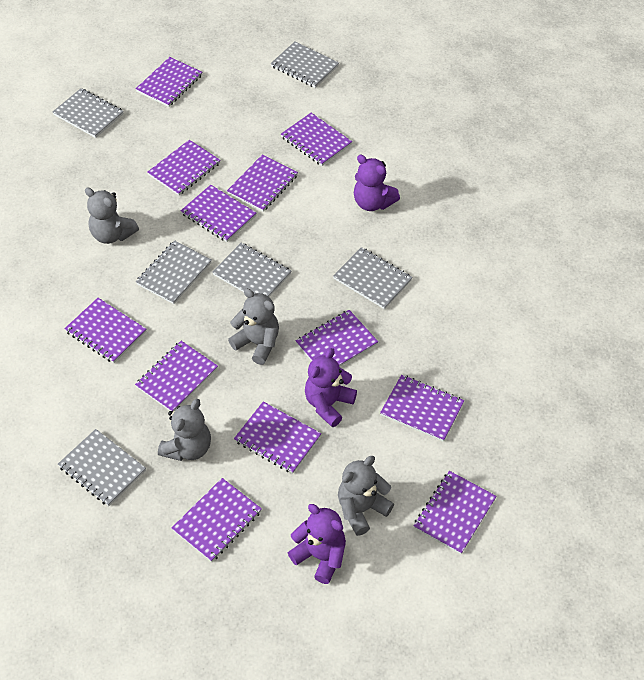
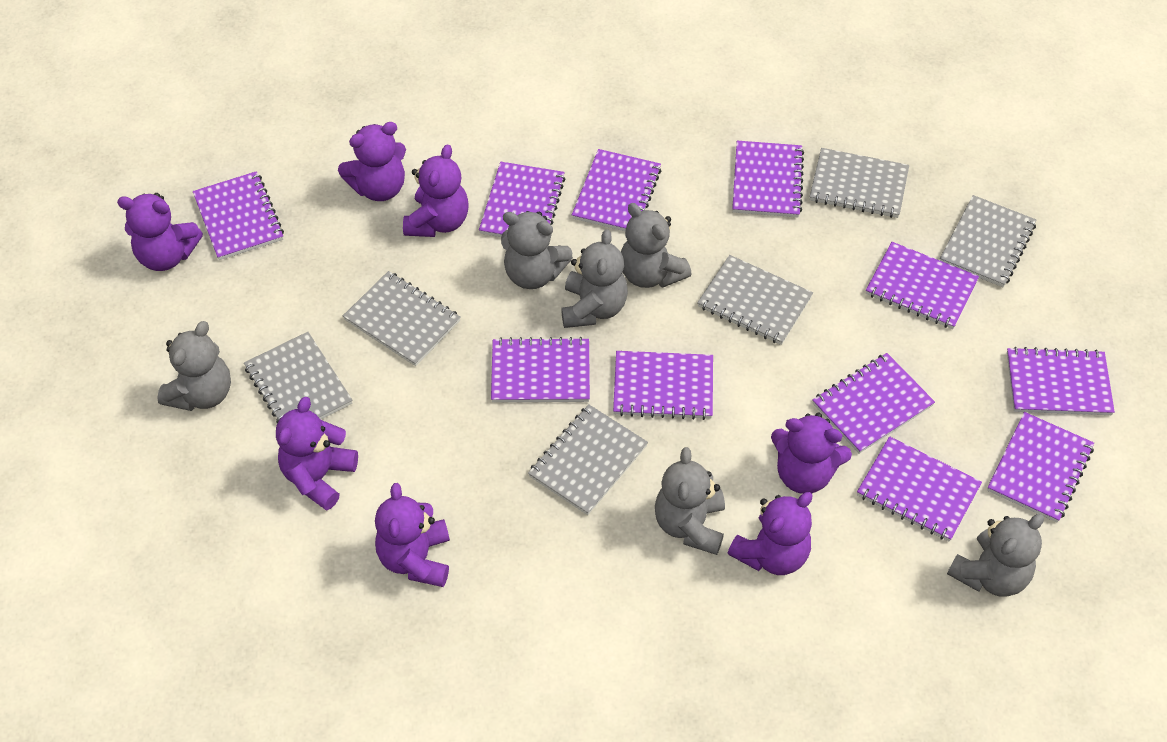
grey teddy bear: [85,187,139,244] [158,399,211,461] [228,288,279,365] [338,456,394,536] = 4 -> [157,321,231,411] [501,211,573,289] [561,229,628,328] [621,203,692,288] [655,447,725,555] [947,514,1044,597] = 6
purple notebook: [64,298,146,363] [135,341,218,412] [136,57,202,107] [148,140,220,195] [172,478,262,562] [181,185,256,242] [227,154,298,212] [234,402,321,474] [281,113,352,166] [296,310,378,367] [380,375,464,442] [414,471,497,554] = 12 -> [193,171,284,260] [479,162,566,237] [491,337,590,402] [572,149,661,231] [613,351,713,420] [732,141,804,217] [812,353,935,454] [857,436,982,542] [866,242,979,329] [987,412,1094,522] [1007,347,1115,415] = 11
purple teddy bear: [288,504,346,584] [305,348,357,427] [354,155,400,211] = 3 -> [117,193,203,271] [276,397,358,511] [338,122,406,201] [375,483,450,587] [403,144,469,237] [728,492,812,575] [771,413,852,494] = 7

